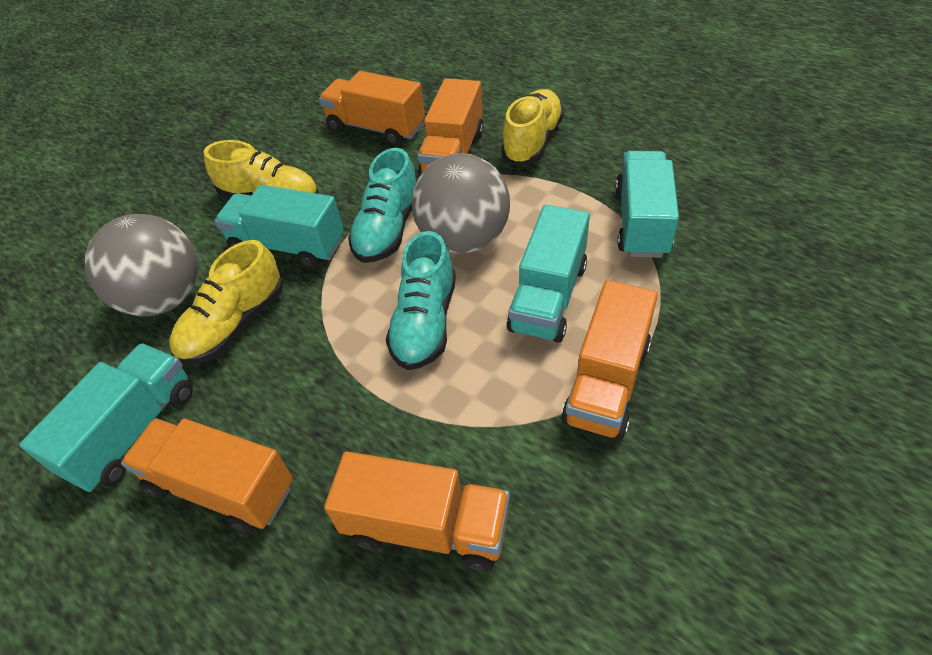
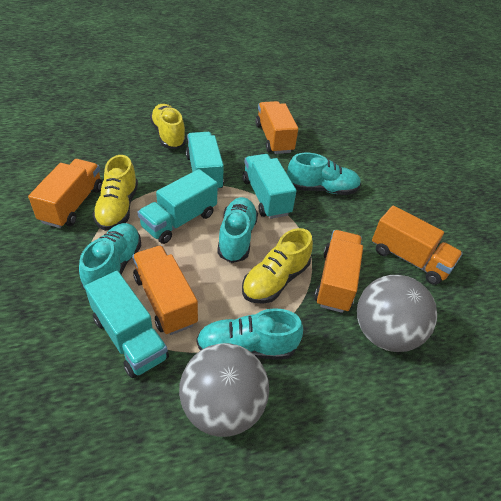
turquoise shoe: [348,148,416,263] [386,231,456,370] = 2 -> [79,223,142,291] [196,308,303,360] [217,197,258,263] [287,153,361,195] = 4

